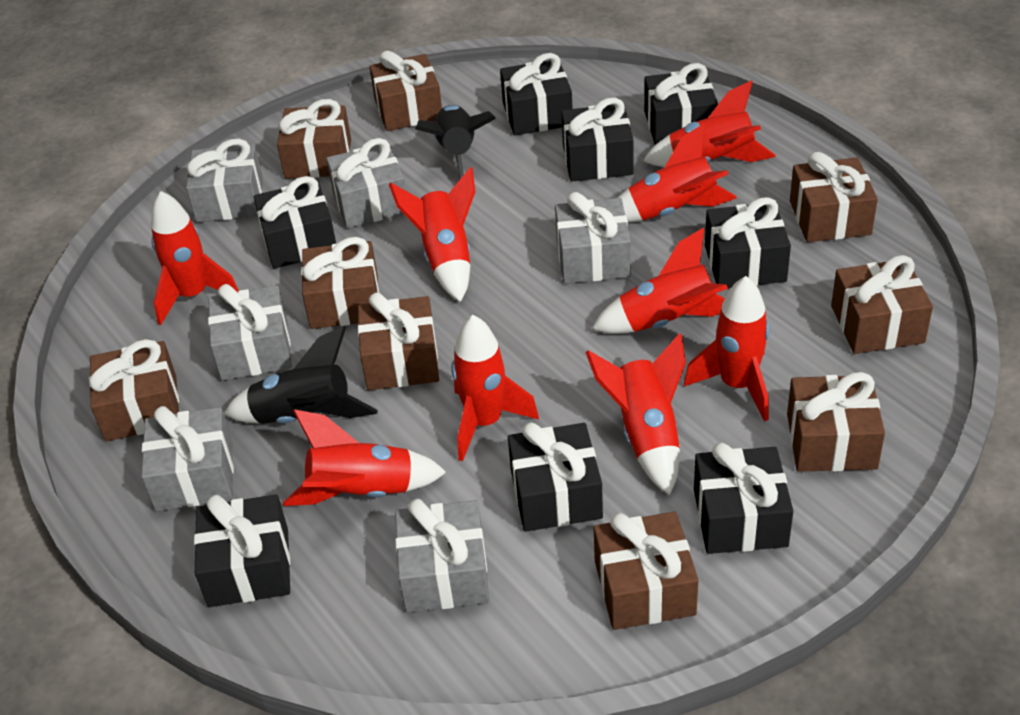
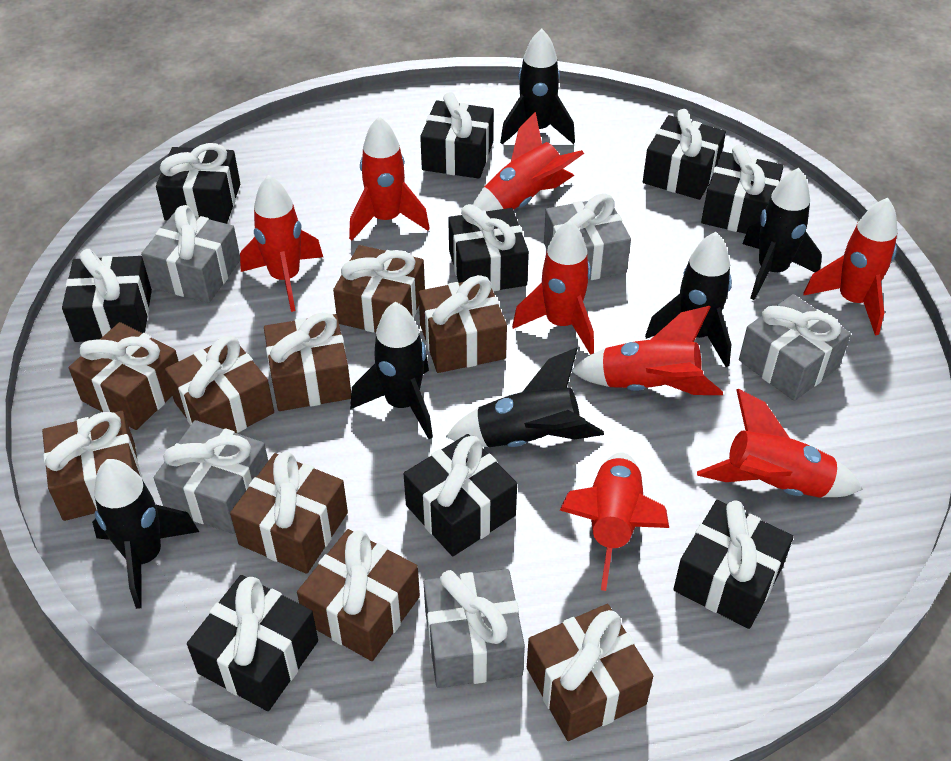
black gift: [194,494,290,607] [254,176,336,269] [500,53,573,135] [508,422,603,532] [561,98,634,182] [644,63,718,145] [694,442,793,554] [705,197,791,288] = 8 -> [62,249,152,342] [156,143,240,224] [187,575,318,711] [404,434,517,556] [420,92,494,179] [448,204,529,292] [643,109,726,200] [673,500,794,629] [701,145,784,234] = 9
black rocket: [224,326,378,424] [415,105,496,179] = 2 -> [92,459,199,609] [350,302,433,439] [446,347,604,447] [500,28,575,144] [645,232,732,367] [742,168,822,300] = 6
grey gift: [141,406,234,512] [186,139,263,222] [208,284,292,381] [326,138,406,228] [395,498,489,613] [555,192,631,284] = 6 -> [141,205,240,303] [154,420,268,534] [424,569,525,688] [544,194,631,280] [739,294,851,401] = 5
red rocket: [151,191,239,325] [283,409,446,506] [389,167,475,302] [451,315,539,461] [585,333,686,495] [592,227,728,334] [618,124,737,222] [643,80,776,167] [684,276,770,422] = 9 -> [240,175,323,312] [349,117,430,241] [473,111,584,211] [512,220,594,355] [560,453,669,591] [571,306,723,395] [697,389,863,497] [803,198,898,335] = 8

